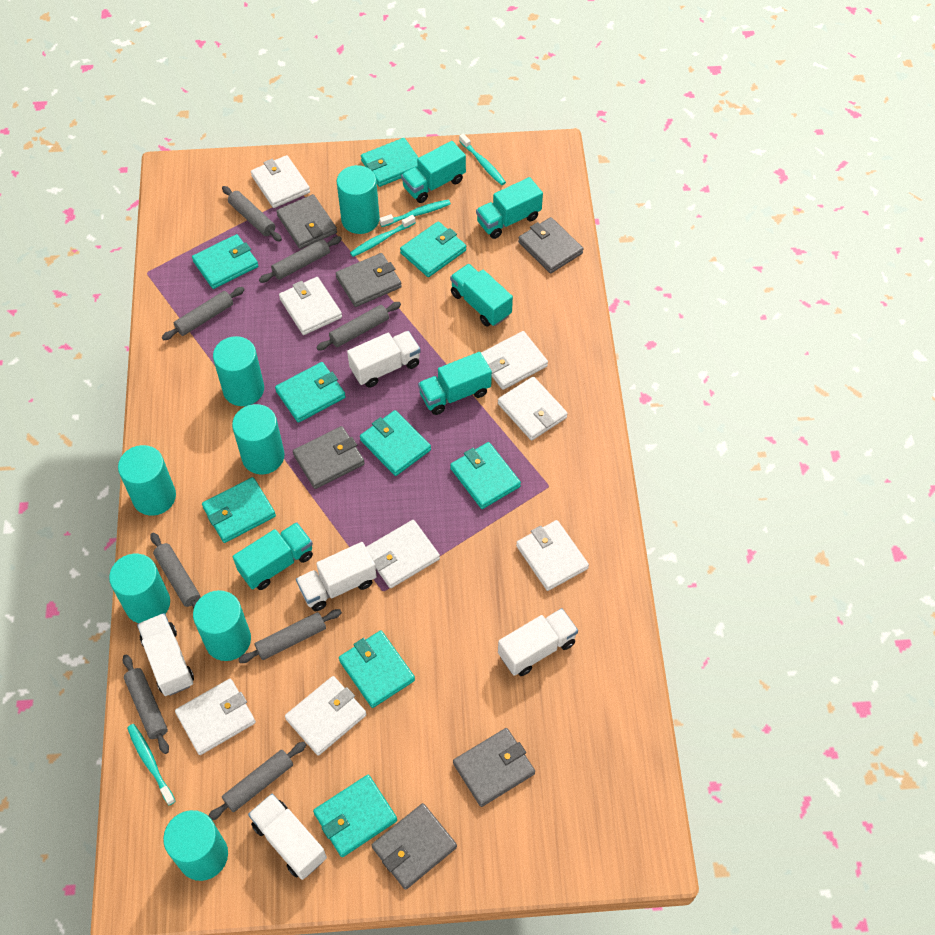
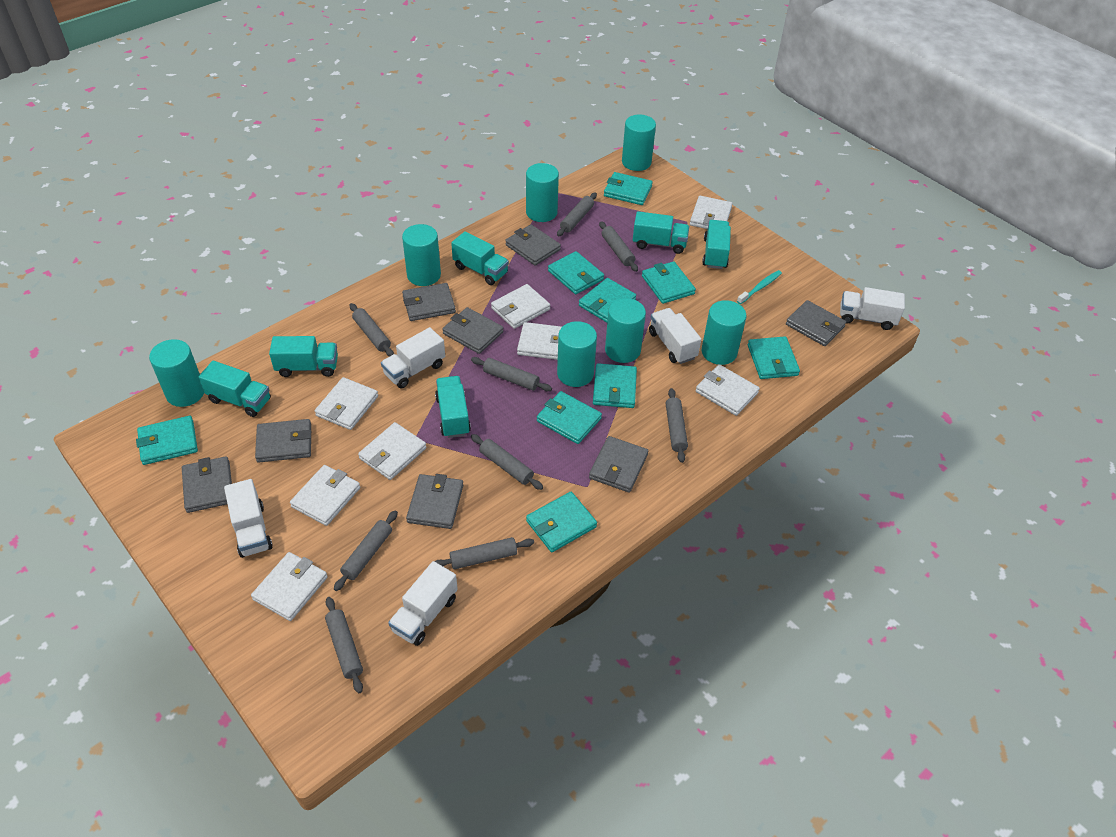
grey rolling pin: [123,654,169,754] [150,533,201,609] [162,287,245,340] [209,742,306,820] [222,186,282,242] [238,609,342,663] [259,236,342,283] [316,302,401,351] = 8 -> [325,597,363,693] [334,511,398,591] [350,303,394,357] [435,537,534,569] [471,357,552,391] [471,434,543,490] [557,193,597,237] [599,221,638,272] [666,388,688,463] = 9
grey wallet: [276,194,337,249] [293,426,365,489] [336,253,402,307] [372,803,457,890] [453,728,535,807] [518,217,583,273] = 6 -> [182,456,232,513] [255,419,311,463] [402,283,456,321] [406,474,463,529] [442,307,503,354] [505,224,561,266] [589,436,648,493] [786,300,846,346] = 8
turquoise toothbrush: [127,724,176,806] [350,215,416,257] [379,199,451,227] [459,134,506,185] = 4 -> [737,270,782,304] = 1
turquoise truck: [233,522,313,590] [401,141,466,203] [418,352,492,415] [450,264,513,326] [476,177,543,239] = 5 -> [198,361,271,417] [269,336,338,377] [435,376,471,438] [451,231,509,285] [633,211,689,254] [702,220,731,269] = 6

